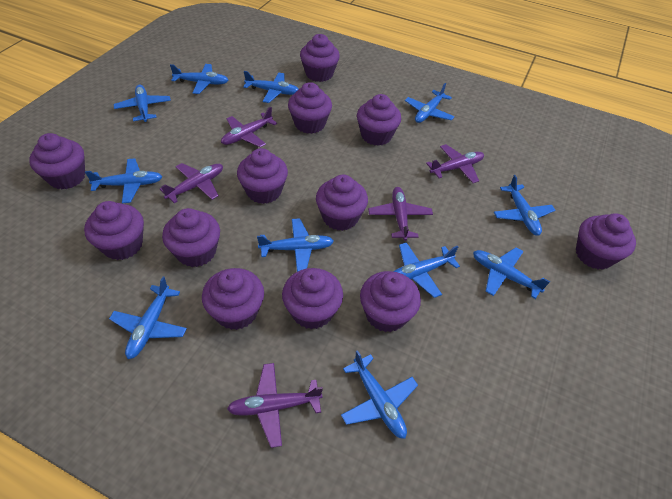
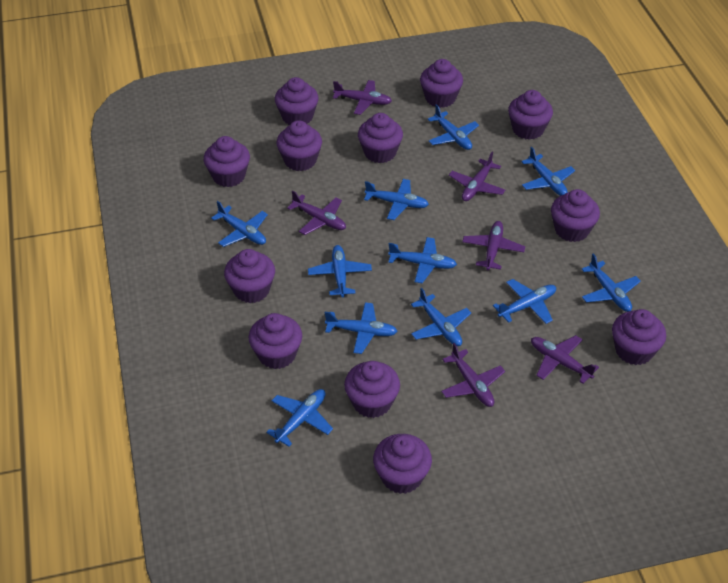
purple plane: [160,163,223,203] [221,107,277,147] [227,363,323,448] [368,187,433,241] [426,144,484,183] = 5 -> [287,190,346,235] [333,80,392,115] [441,343,505,407] [449,152,505,201] [462,221,525,270] [531,335,599,384] = 6

